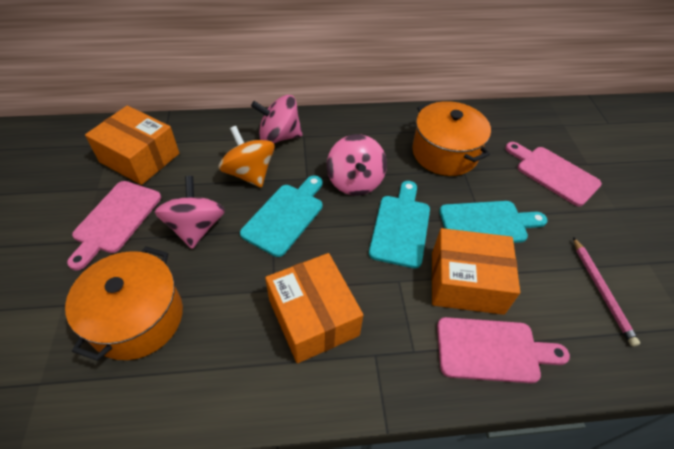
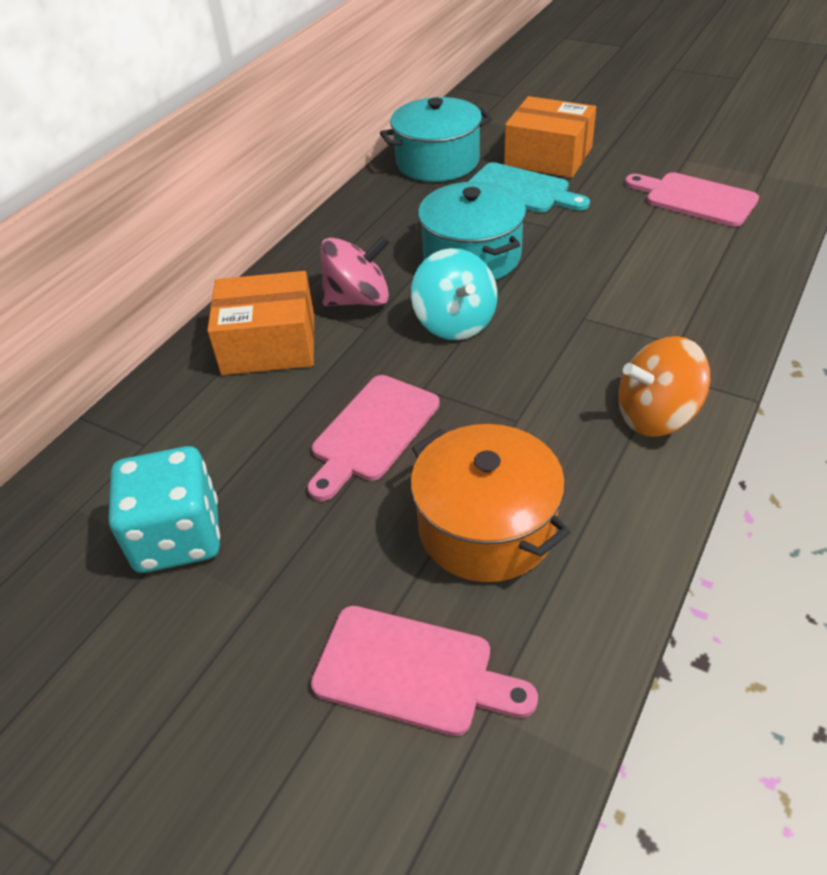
orange box: [85,106,179,185] [265,253,363,363] [432,228,520,315] = 3 -> [207,271,315,375] [504,96,596,178] = 2
orange pot: [65,246,183,361] [412,101,491,176] = 2 -> [411,424,570,582] = 1
pink pencil: [573,237,640,347] = 1 -> none = 0
pink spinning top: [155,176,225,249] [251,95,302,143] [327,134,387,196] = 3 -> [320,235,390,306] = 1
turquoise cutting board: [240,175,322,257] [369,181,430,268] [439,201,548,243] = 3 -> [468,162,590,213] = 1
turquoise dice: none = 0 -> [108,446,220,573] = 1
turquoise pot: none = 0 -> [380,97,492,182] [418,182,526,280] = 2
turquoise spinning top: none = 0 -> [411,248,498,340] = 1

